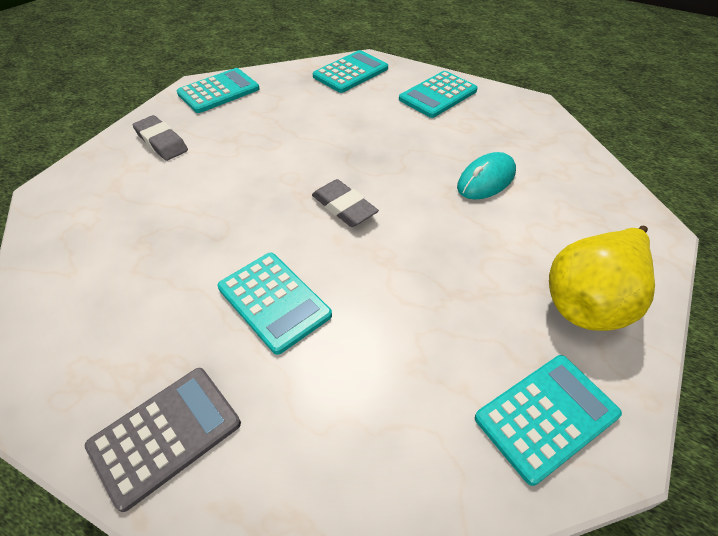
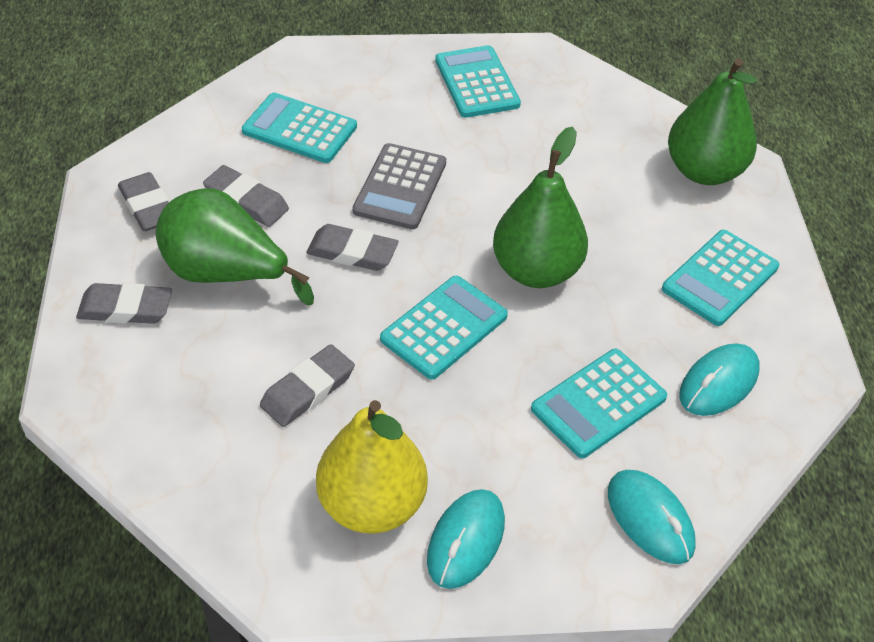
green pear: none = 0 -> [156,188,314,306] [493,127,588,288] [668,58,757,185] = 3
grey eraser: [133,115,188,161] [312,179,379,227] = 2 -> [76,283,172,324] [118,172,169,231] [203,165,289,227] [260,344,355,427] [306,224,399,271] = 5
turquoise mouse: [457,152,516,200] = 1 -> [427,489,505,589] [608,470,696,564] [679,343,760,416] = 3

